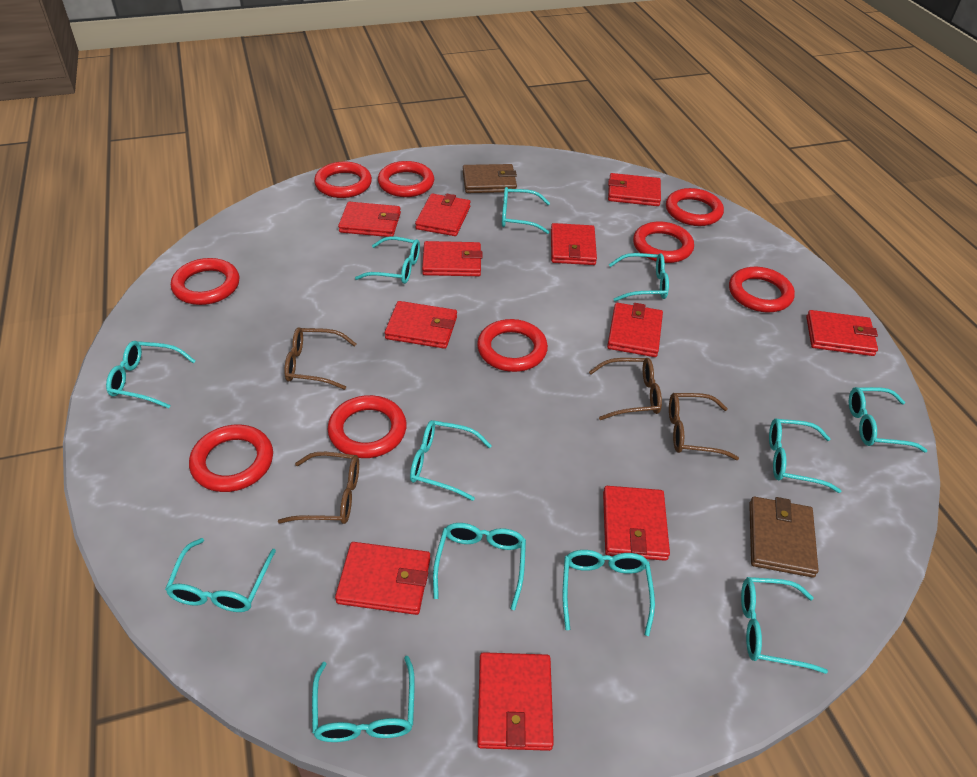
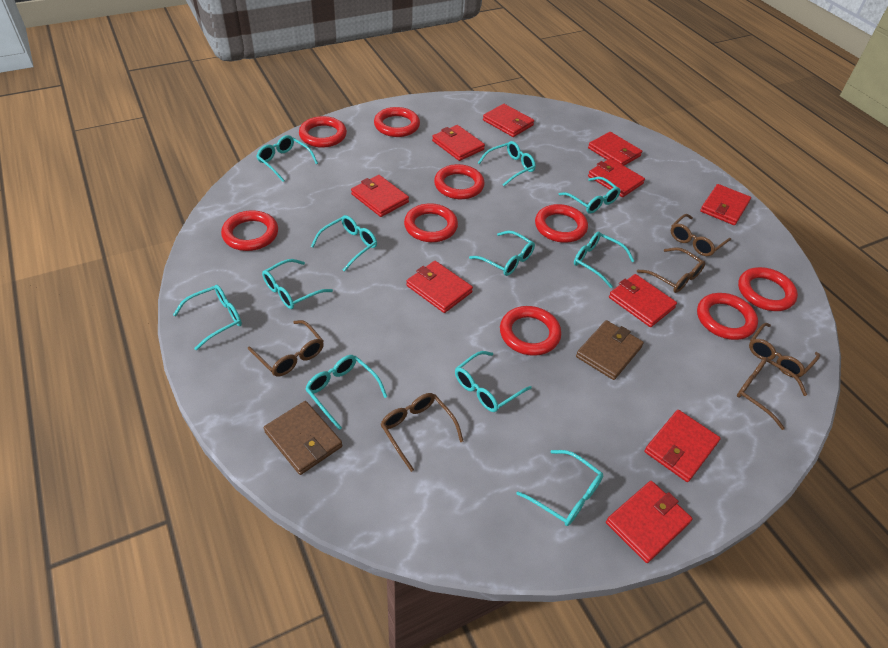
brown glasses: [278,452,359,524] [284,327,356,390] [589,358,662,420] [669,393,739,460] = 4 -> [248,320,324,377] [380,393,463,472] [637,247,705,293] [671,214,731,256] [737,357,807,430] [749,323,820,378] = 6
red wallet: [335,542,430,615] [338,202,401,237] [385,301,457,349] [415,194,471,236] [422,241,483,276] [477,652,554,751] [551,223,597,265] [603,486,670,561] [607,303,663,357] [608,173,661,206] [806,310,878,356] = 11 -> [351,175,409,217] [406,261,473,313] [432,125,485,161] [483,104,534,137] [588,132,642,166] [588,158,645,197] [606,481,692,563] [609,274,677,327] [644,410,721,482] [700,184,751,225] = 10
turquoise glasses: [106,341,195,408] [165,538,276,612] [312,656,415,742] [355,236,420,284] [410,420,492,501] [433,523,526,610] [502,187,550,234] [562,550,655,636] [609,253,669,301] [741,577,828,674] [769,418,841,493] [849,387,928,453] = 12 -> [173,285,242,350] [256,135,318,182] [262,259,333,309] [305,355,387,430] [311,215,377,272] [455,351,532,412] [469,230,535,276] [478,141,536,186] [517,450,603,526] [558,177,621,214] [574,232,634,288] = 11

